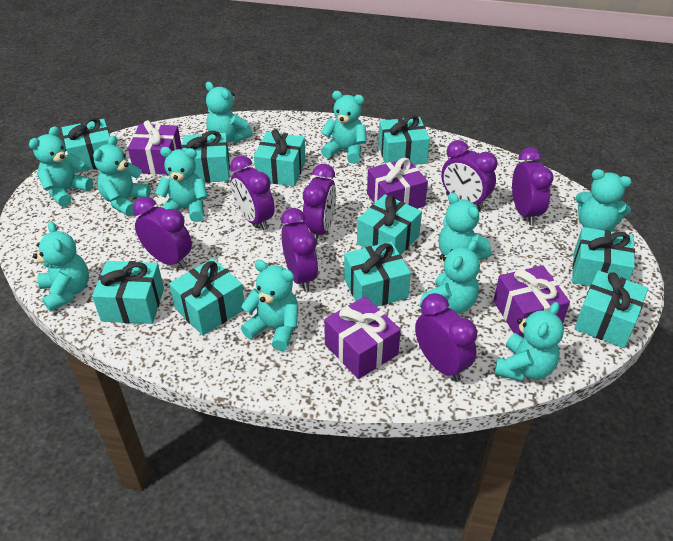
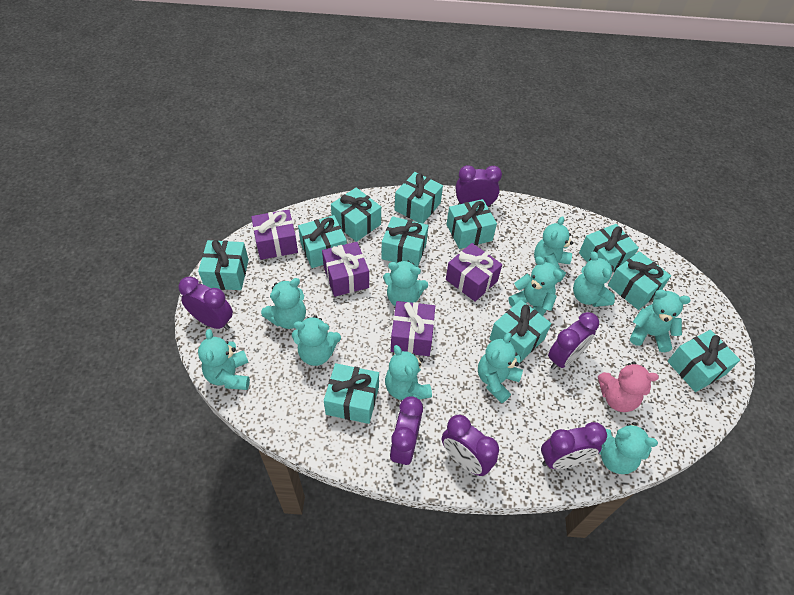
pink teddy bear: none = 0 -> [598,362,659,412] = 1
purple clock: [133,197,192,269] [230,155,275,231] [281,208,318,292] [303,164,336,243] [415,293,477,382] [441,140,497,210] [512,147,553,225] = 7 -> [178,276,233,330] [390,396,423,467] [442,415,499,476] [456,165,502,207] [541,422,607,469] [548,312,599,370] = 6
turquoise gift: [62,117,110,173] [92,261,164,324] [169,258,244,336] [182,131,230,183] [254,129,306,186] [344,242,411,307] [357,194,422,255] [378,115,430,165] [572,227,635,286] [574,270,648,348] = 10 -> [198,240,249,290] [298,215,347,268] [324,363,379,424] [331,187,381,242] [381,216,428,267] [395,172,443,223] [447,199,497,249] [489,300,552,362] [579,224,639,272] [608,251,671,310] [667,330,740,392] = 11

